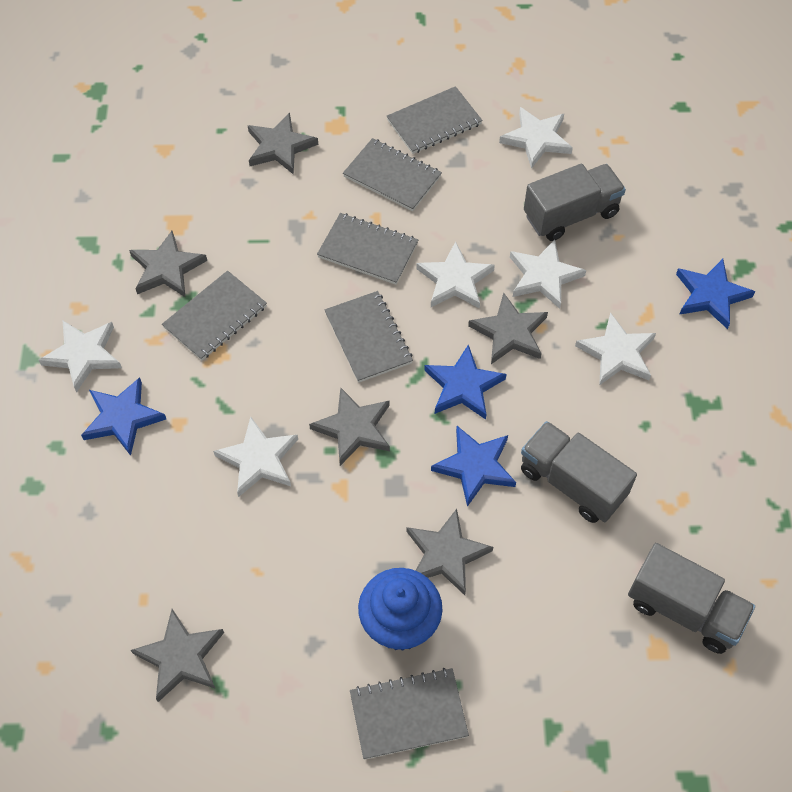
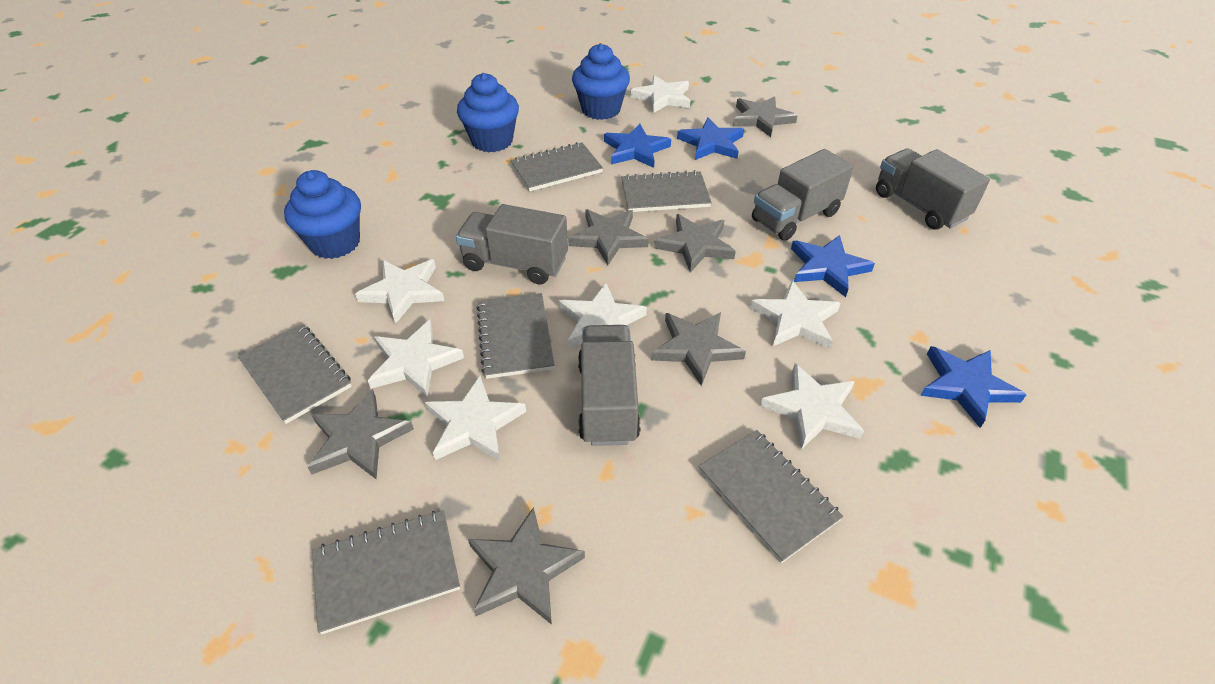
blue cupcake: [358,568,443,651] = 1 -> [284,170,361,259] [457,73,519,152] [572,43,630,120] = 3
grey truck: [521,421,637,523] [524,163,626,241] [628,543,755,654] = 3 -> [456,204,568,285] [578,325,641,446] [752,149,854,241] [876,148,990,230] = 4
white star: [39,321,122,393] [213,417,298,497] [416,241,495,309] [499,107,573,169] [510,239,586,309] [575,312,656,385] = 6 -> [355,260,444,324] [368,320,464,398] [425,376,526,461] [559,283,647,348] [630,75,690,113] [750,280,841,349] [760,363,864,450] = 7

